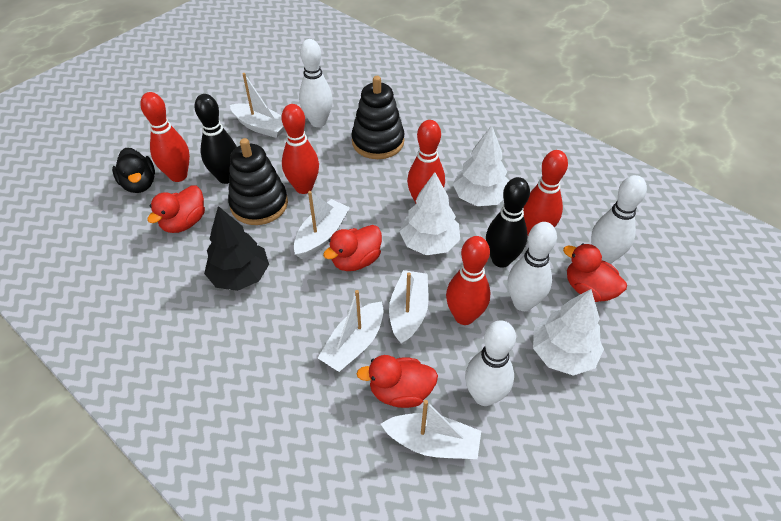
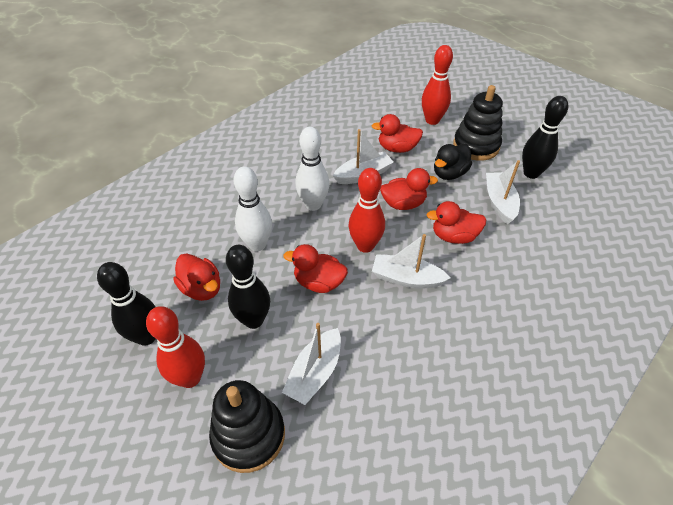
black bowling pin: [194,94,237,184] [486,177,530,268] = 2 -> [97,262,156,346] [226,245,270,329] [522,96,568,179] = 3
black tree: [204,206,269,291] = 1 -> none = 0
red bowling pin: [140,92,190,182] [282,104,319,194] [407,120,445,203] [446,236,491,325] [523,150,568,235] = 5 -> [146,306,205,388] [349,168,385,253] [422,45,453,125] = 3
red duck: [147,185,205,233] [323,225,382,271] [356,355,438,408] [563,244,627,302] = 4 -> [173,253,220,301] [283,244,348,293] [372,114,423,153] [380,168,438,210] [426,201,486,244] = 5
white boat: [230,73,285,138] [294,191,350,259] [318,290,383,372] [381,400,481,459] [389,270,428,345] = 5 -> [282,323,341,405] [333,129,394,184] [372,234,450,288] [486,160,520,224] = 4
white bowling pin: [299,39,333,127] [465,320,516,406] [508,222,557,311] [591,175,647,264] = 4 -> [233,167,272,251] [295,127,329,211] = 2
white tree: [399,172,460,255] [453,125,509,206] [533,289,604,376] = 3 -> none = 0

